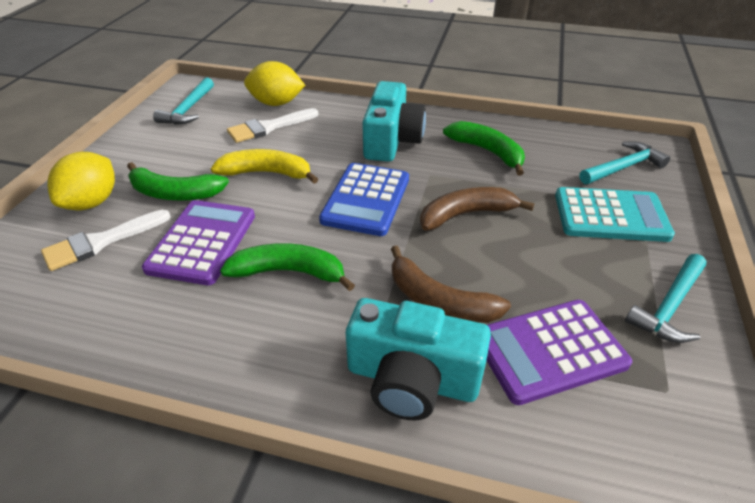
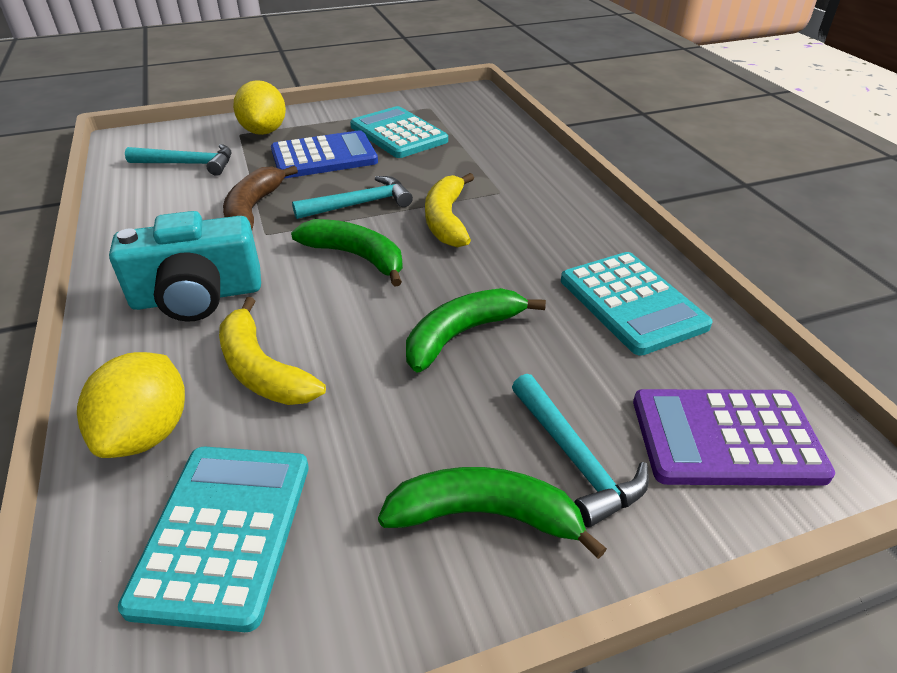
brown banana: [391,246,511,323] [420,187,534,231] = 2 -> [223,166,298,229] = 1
purple calculator: [142,200,255,285] [486,300,632,405] = 2 -> [633,389,835,486] = 1
turquoise calculator: [555,187,675,242] = 1 -> [118,447,309,632] [350,106,448,158] [561,252,713,356] = 3
turquoise camera: [346,298,491,421] [362,81,426,162] = 2 -> [109,211,261,322] = 1
white brush: [41,210,171,271] [227,108,318,143] = 2 -> none = 0
yellow banana: [211,149,318,184] = 1 -> [219,297,326,405] [425,173,474,247] = 2

